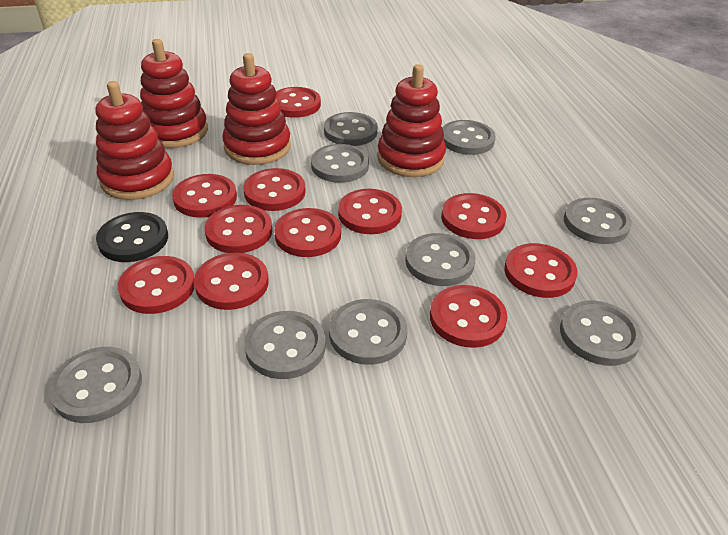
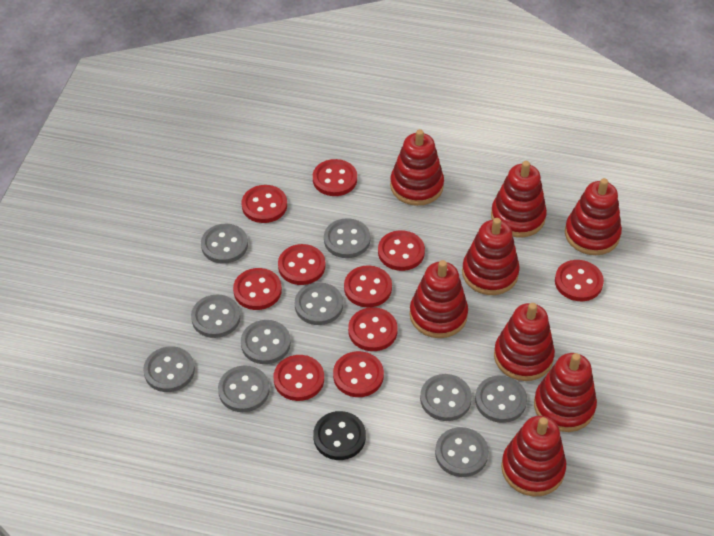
grey button: [49,347,142,423] [244,311,325,379] [311,144,369,183] [324,112,378,146] [329,299,408,365] [405,233,476,286] [442,120,496,155] [560,301,643,366] [564,198,632,244] = 9 -> [143,346,195,392] [191,295,241,338] [201,224,248,264] [218,365,270,412] [241,320,291,364] [295,282,343,325] [324,218,370,258] [420,374,472,421] [435,427,489,477] [475,376,527,423] = 10
red button: [118,256,195,314] [172,174,237,218] [194,252,269,310] [204,205,272,253] [243,168,306,211] [274,208,341,257] [276,87,321,118] [338,189,402,234] [430,285,507,348] [441,193,506,239] [504,243,578,298] = 11 -> [233,268,282,310] [242,185,287,223] [274,355,324,401] [278,244,325,285] [313,159,357,196] [333,351,384,397] [344,265,392,307] [348,307,398,351] [378,230,425,271] [555,260,604,301] = 10
red stacking toy: [96,81,174,200] [140,39,208,148] [222,53,291,165] [377,64,446,177] = 4 -> [390,129,444,206] [410,260,468,338] [462,218,520,295] [491,161,547,237] [494,303,555,381] [501,416,566,496] [534,353,597,432] [565,178,622,255] = 8

